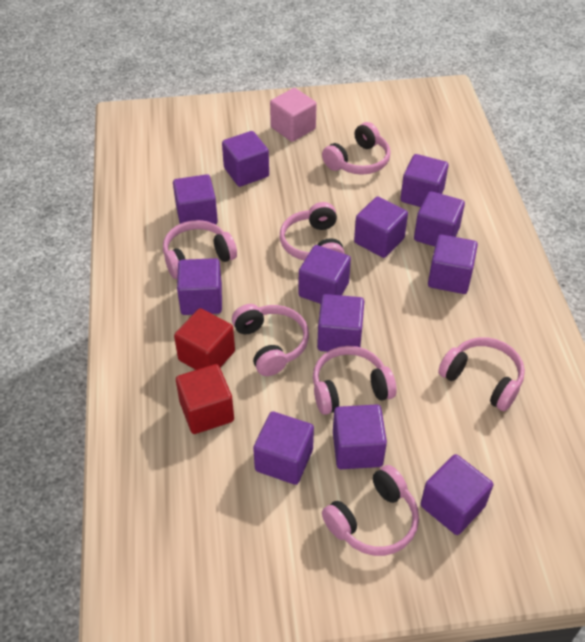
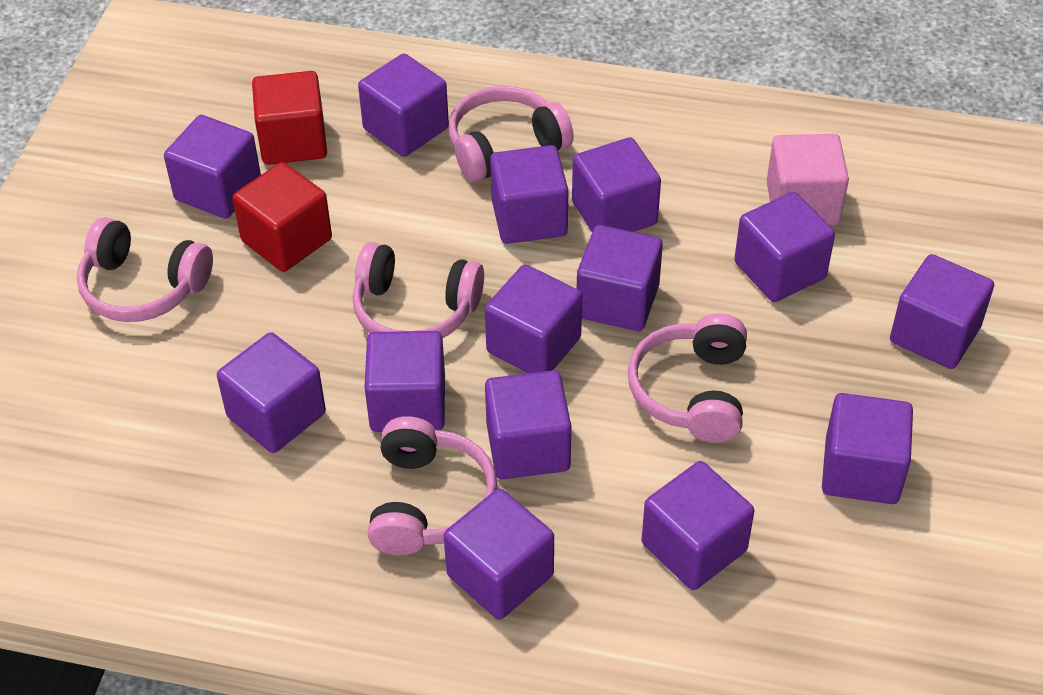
pink headphones: [163,220,237,279] [232,304,309,376] [280,202,345,260] [313,346,397,415] [322,122,391,175] [322,465,419,556] [438,337,525,411] = 7 -> [77,217,213,322] [353,242,484,339] [368,416,497,555] [448,86,574,182] [628,313,747,443] = 5
purple cube: [173,174,218,225] [177,258,222,315] [222,131,269,187] [253,411,314,485] [298,245,351,304] [317,294,364,352] [333,404,387,469] [354,196,408,258] [400,154,449,207] [414,191,465,247] [421,454,493,535] [428,234,478,294] = 12 -> [164,115,261,219] [217,332,326,453] [358,53,449,157] [364,331,445,432] [444,489,554,620] [485,264,582,373] [485,370,572,479] [490,145,568,244] [572,137,661,232] [577,225,663,331] [642,461,754,590] [734,192,835,302] [822,393,913,504] [890,254,994,369] = 14

